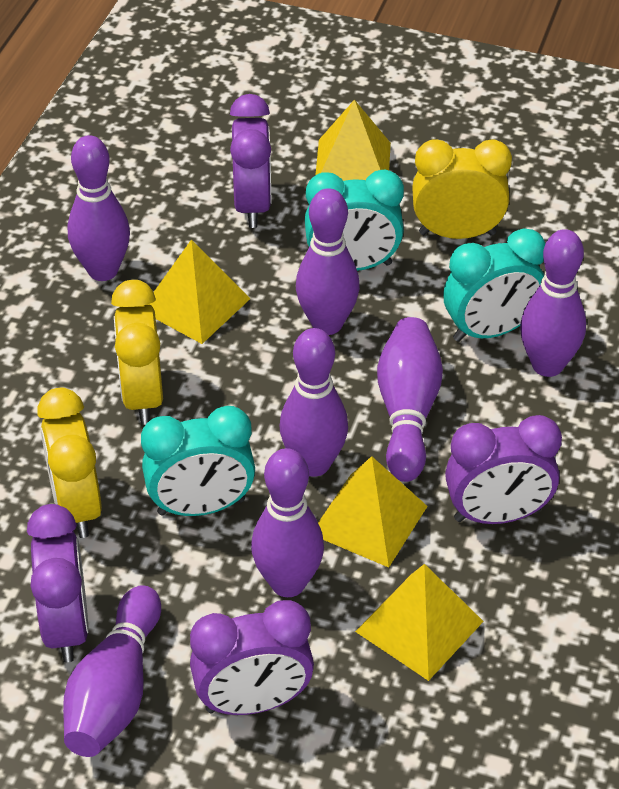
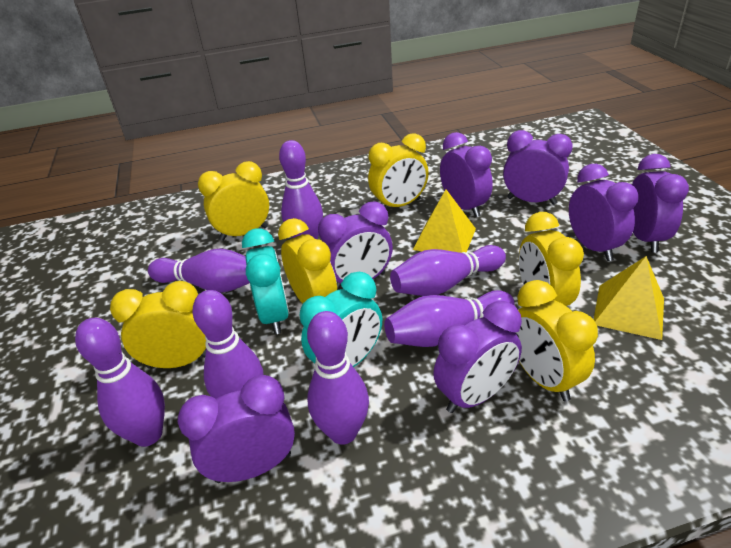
purple clock: [27,504,89,662] [190,600,314,715] [230,94,271,228] [445,415,562,524] = 4 -> [178,375,295,483] [318,201,393,290] [433,301,522,413] [440,132,493,217] [503,130,573,205] [569,164,638,261] [632,154,689,253] = 7
turquoise clock: [141,406,255,516] [305,169,404,271] [443,228,546,342] = 3 -> [242,228,289,334] [300,272,382,367] = 2
yellow clock: [37,388,102,538] [111,280,163,425] [412,139,512,239] = 3 -> [110,281,206,369] [198,161,269,241] [278,218,337,304] [368,133,429,207] [514,280,598,401] [519,212,584,306] = 6
yellow pyramid: [149,239,251,344] [315,100,391,181] [318,456,428,568] [355,564,484,681] = 4 -> [413,189,476,253] [594,256,664,340] = 2

